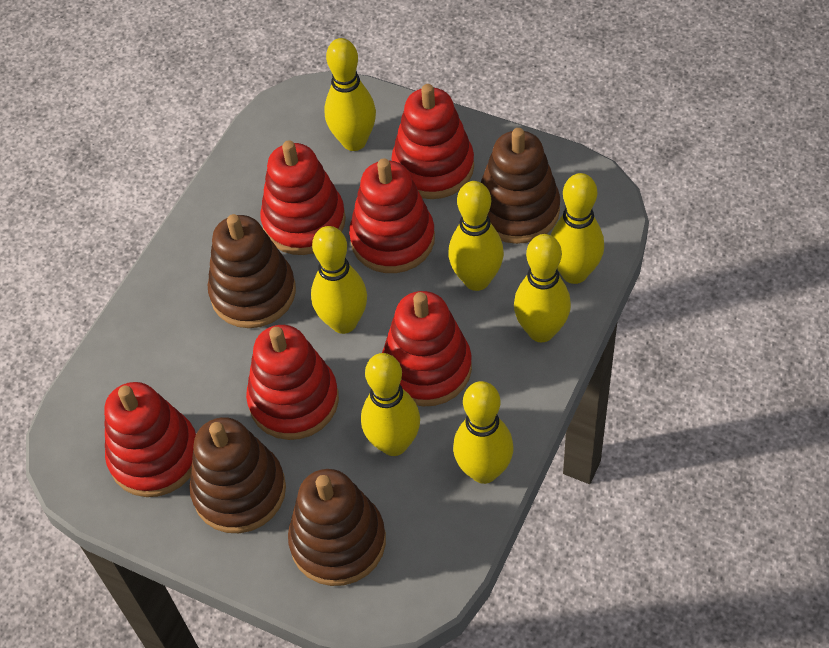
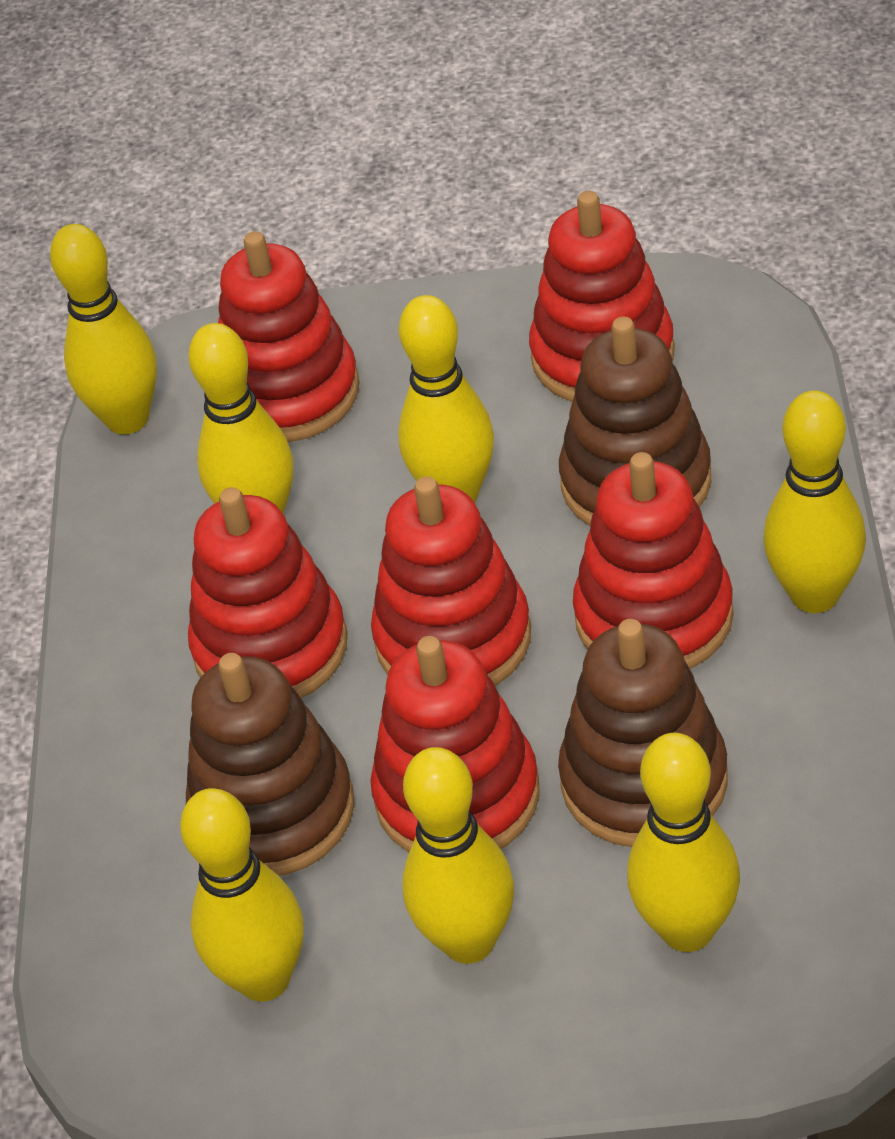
brown stacking toy: [189,417,286,533] [208,214,296,328] [288,469,386,586] [481,128,560,244] = 4 -> [186,653,354,876] [558,619,728,847] [559,317,711,526] = 3

